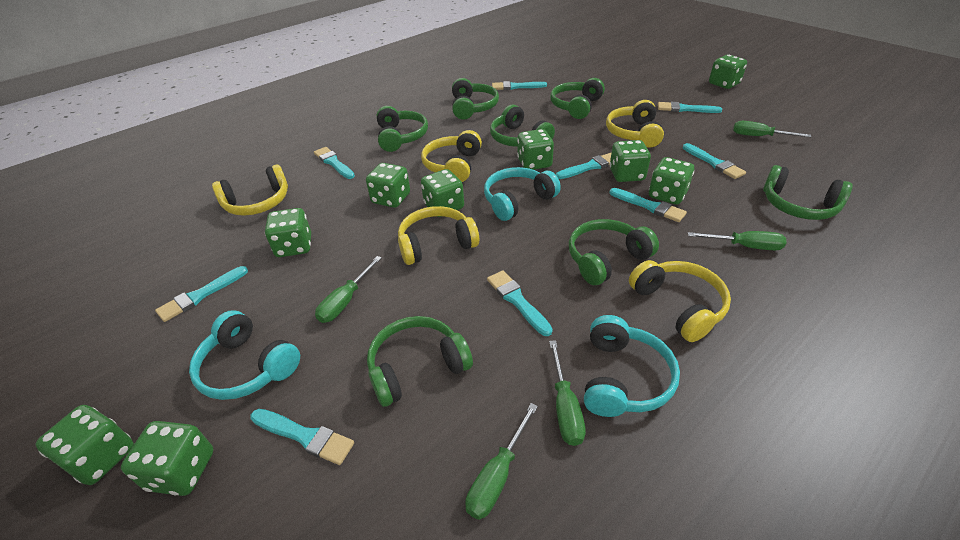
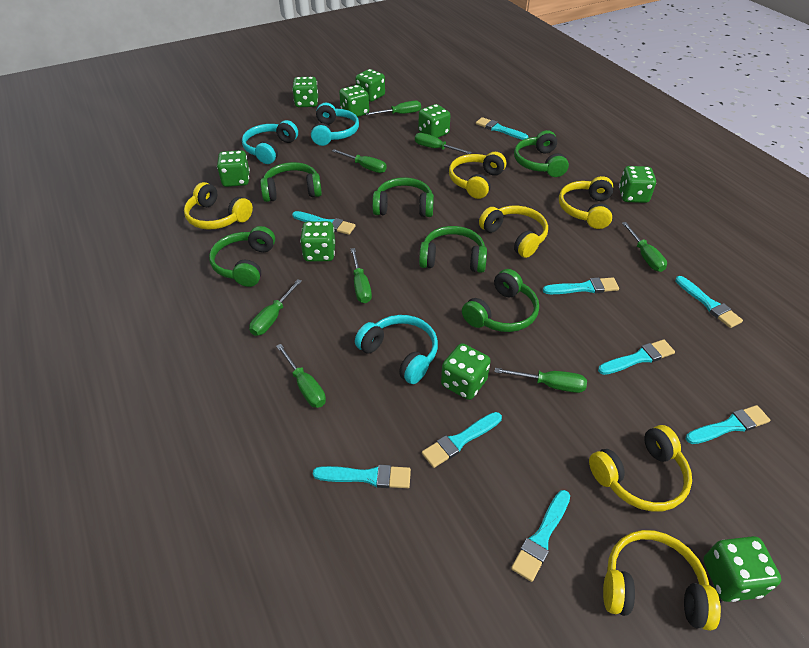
green headphones: [367,316,473,407] [377,106,428,152] [452,78,499,120] [490,105,555,147] [550,78,605,119] [569,219,659,285] [763,165,852,220] = 7 -> [209,226,275,287] [260,162,322,202] [372,177,434,217] [419,226,487,273] [462,269,539,332] [514,130,569,177] = 6
green screwdriver: [315,256,382,323] [465,403,538,520] [549,340,586,446] [688,231,786,250] [733,121,811,137] = 5 -> [249,279,302,336] [276,344,326,408] [332,149,387,173] [351,248,372,303] [366,101,421,115] [415,133,472,154] [495,368,587,393] [622,222,667,272] = 8
yellow headphones: [212,164,288,216] [398,206,479,265] [421,130,482,182] [606,100,664,148] [629,260,731,342] = 5 -> [184,182,253,230] [449,152,506,199] [479,206,548,258] [559,176,613,229] [589,425,692,512] [603,530,721,631] = 6

